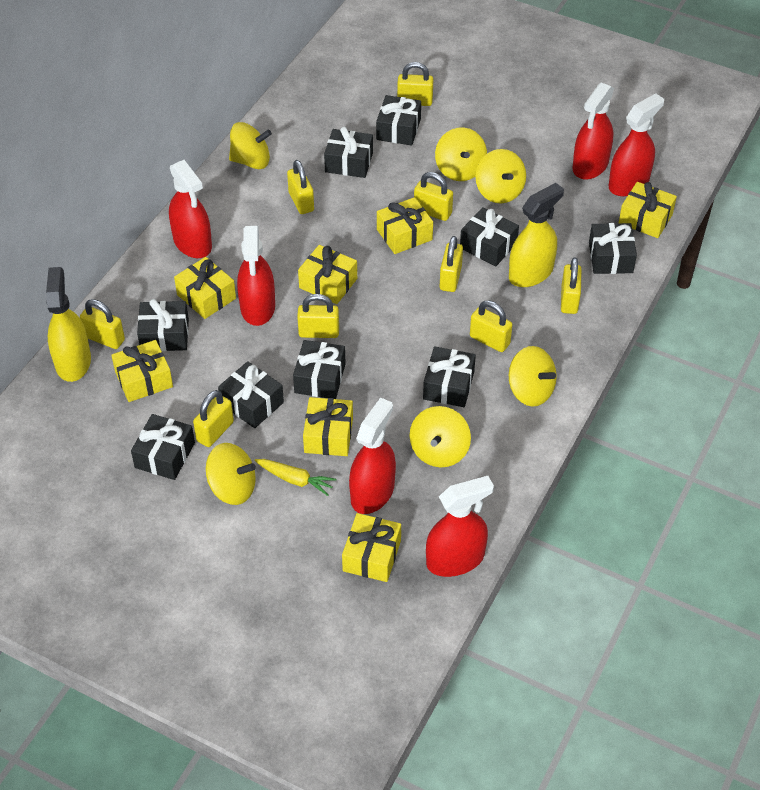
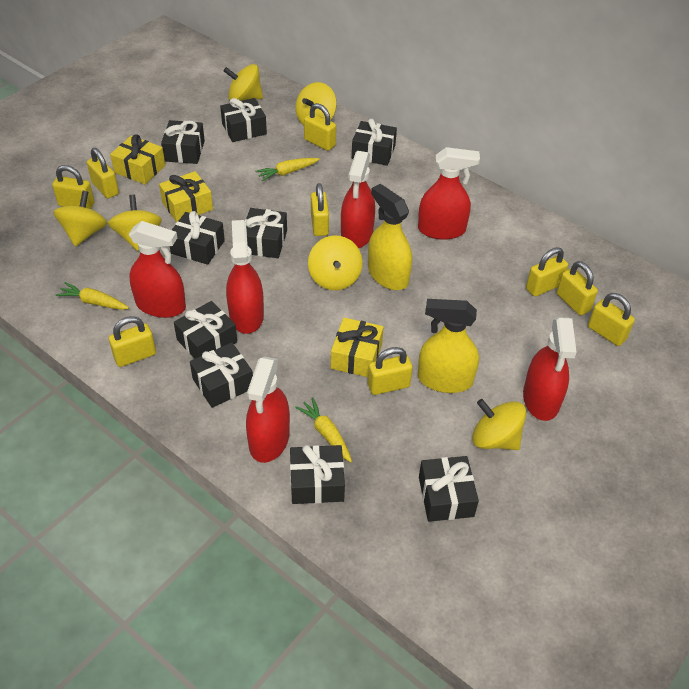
yellow carrot: [254,459,337,496] = 1 -> [56,282,129,310] [255,158,320,181] [295,397,352,462] = 3
yellow gift: [111,340,173,402] [174,257,236,319] [298,245,357,304] [303,397,353,456] [342,513,401,582] [377,197,433,254] [619,182,677,238] = 7 -> [110,134,165,184] [159,171,213,222] [331,318,384,377] = 3

